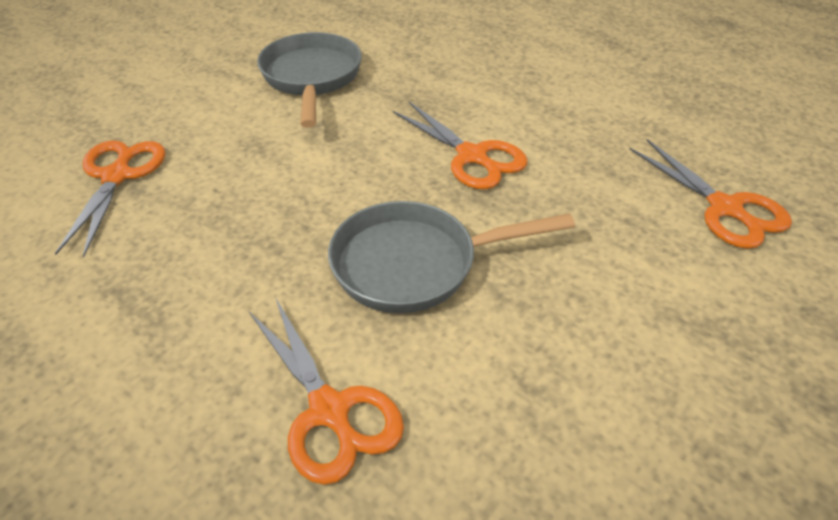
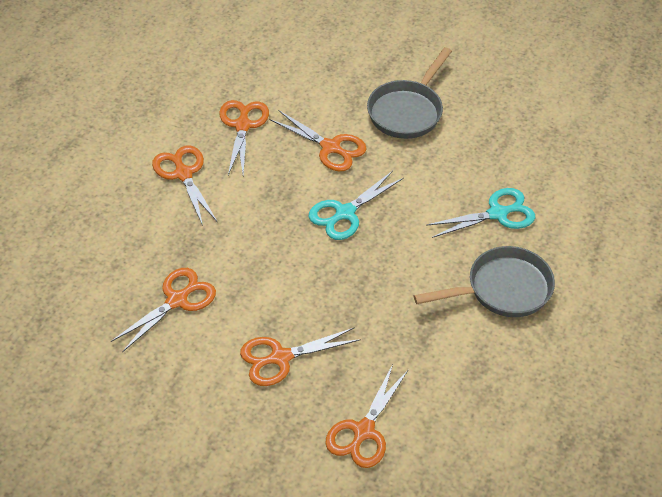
orange scissors: [55,140,165,258] [249,297,404,485] [393,102,528,189] [629,139,792,249] = 4 -> [111,268,216,352] [152,145,217,226] [219,100,269,175] [240,327,361,386] [270,110,367,171] [325,364,409,468] = 6
turquoise scissors: none = 0 -> [309,171,404,240] [426,188,535,238] = 2

